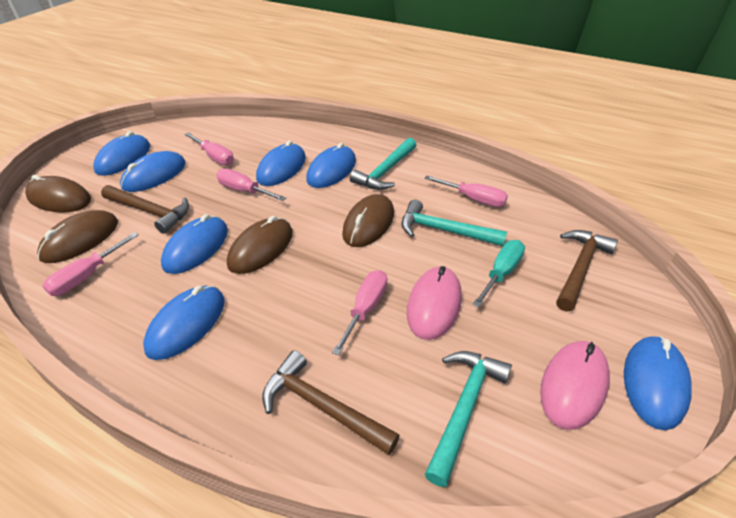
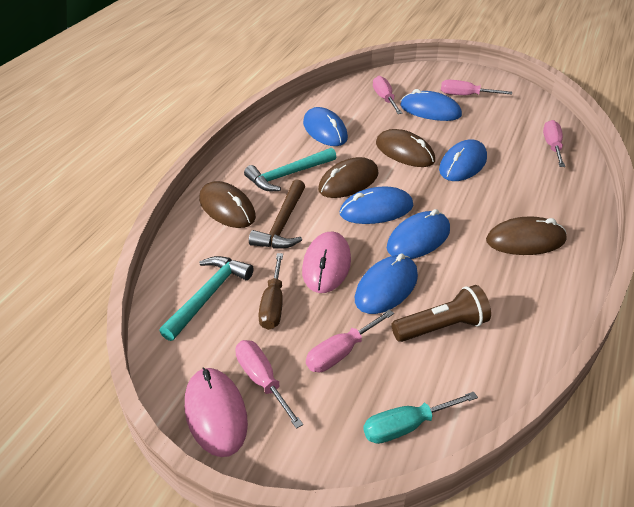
blue mouse: [93,131,150,176] [120,151,186,192] [143,286,225,360] [161,214,228,274] [256,140,306,186] [306,143,356,188] [624,336,692,430] = 7 -> [303,107,348,146] [339,187,413,224] [355,253,418,314] [387,209,450,259] [400,89,462,121] [439,139,487,181] = 6
brown flashlight: none = 0 -> [391,285,491,342] = 1
brown hammer: [101,185,189,234] [262,350,400,455] [556,230,618,311] = 3 -> [249,180,305,249] = 1
brown screwdriver: none = 0 -> [258,253,283,330] = 1
turquoise hammer: [350,138,416,190] [401,199,507,246] [425,351,512,487] = 3 -> [159,256,254,341] [244,148,336,191] = 2

